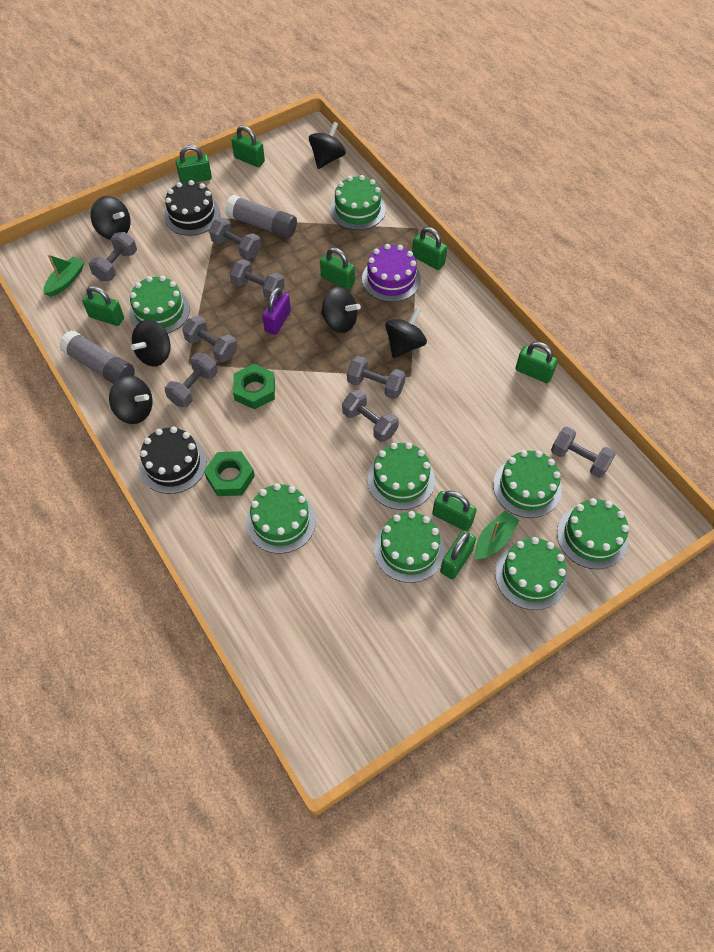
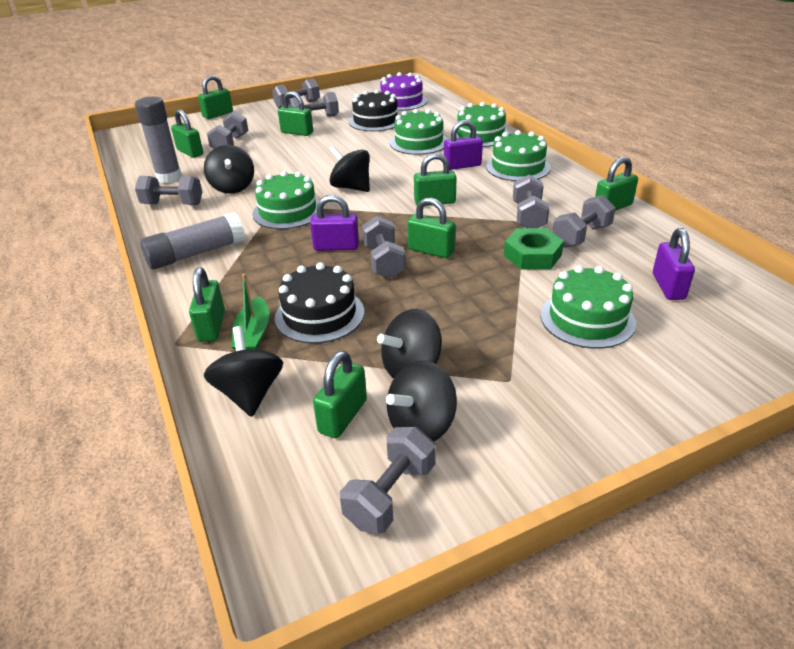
black spinning top: [90,196,131,240] [109,375,153,424] [131,320,170,367] [309,122,346,169] [321,287,361,333] [385,308,427,358] = 6 -> [204,145,254,194] [204,326,283,417] [329,145,370,192] [377,309,442,379] [386,361,457,442] = 5
green boat: [43,254,84,297] [475,510,520,560] = 2 -> [231,274,269,350] = 1
green cake: [129,276,190,333] [246,483,316,554] [330,175,386,230] [367,442,435,510] [374,511,445,583] [493,450,562,518] [495,537,568,610] [557,498,629,569] = 8 -> [252,171,319,229] [390,109,447,155] [456,102,509,147] [486,130,551,181] [540,265,636,349] = 5
green nut: [204,451,255,496] [233,364,275,410] = 2 -> [504,228,564,269] = 1
purple padlock: [262,287,291,335] = 1 -> [310,195,359,251] [444,120,483,170] [653,228,695,300] = 3

